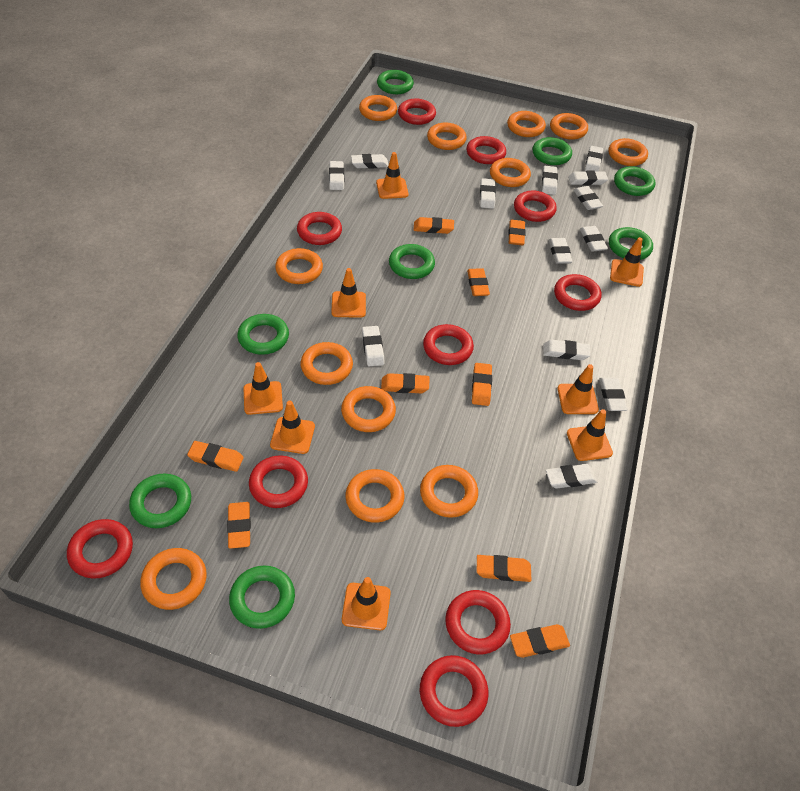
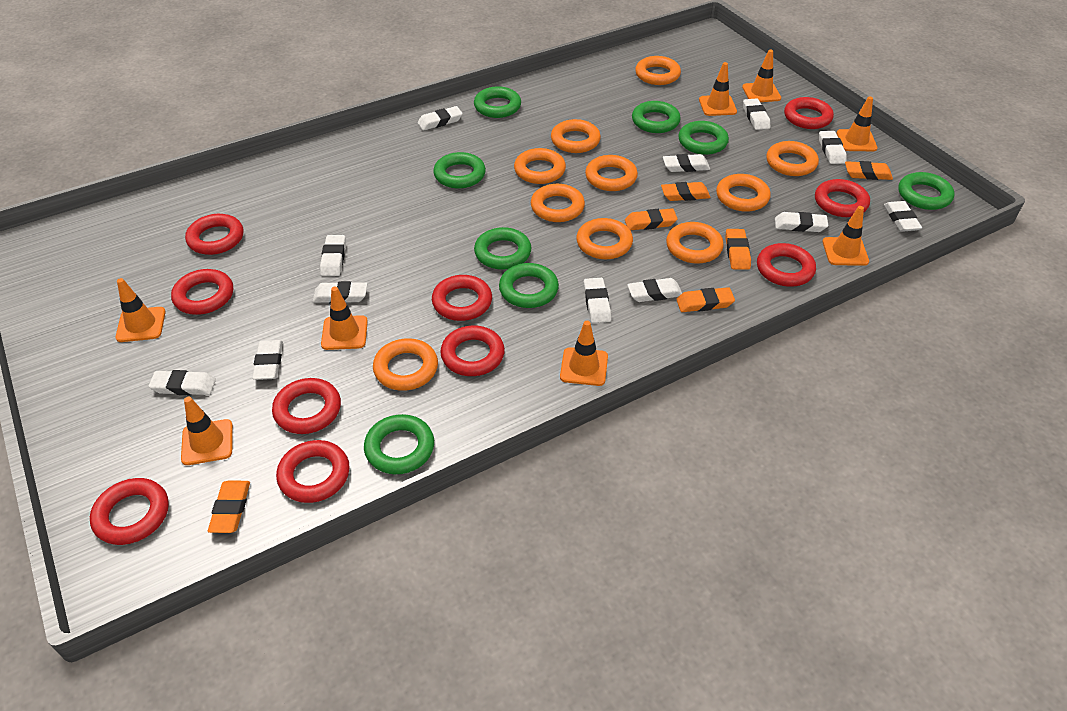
orange eraser: [187,441,244,472] [227,502,251,549] [381,373,429,393] [414,217,454,234] [467,268,490,296] [472,363,492,406] [477,555,531,582] [508,220,526,245] [510,624,570,658] = 9 -> [208,480,250,533] [625,208,678,230] [661,182,710,201] [676,287,735,312] [725,229,751,270] [845,161,893,180] = 6
orange ring: [140,548,207,610] [275,248,323,284] [301,342,353,385] [341,386,396,432] [345,469,405,523] [359,95,397,121] [420,465,478,518] [427,123,467,150] [490,158,531,187] [507,111,546,137] [550,113,588,140] [608,138,648,166] = 12 -> [373,338,438,391] [514,148,566,184] [531,184,585,222] [551,119,601,153] [576,218,633,259] [585,155,638,191] [635,56,681,85] [666,222,724,264] [716,174,771,212] [766,141,819,176] = 10
white eraser: [329,161,344,190] [351,154,388,169] [362,326,385,366] [480,178,496,209] [542,166,558,195] [543,340,590,360] [546,464,597,489] [549,238,573,264] [568,171,608,185] [574,186,603,210] [580,226,608,252] [585,146,603,172] [599,377,628,411] = 13 -> [149,370,216,395] [252,340,283,380] [312,281,367,303] [320,235,346,276] [418,106,463,131] [584,278,611,323] [627,278,682,302] [663,154,710,172] [743,98,770,130] [775,212,829,232] [819,131,847,164] [884,201,922,232] = 12

